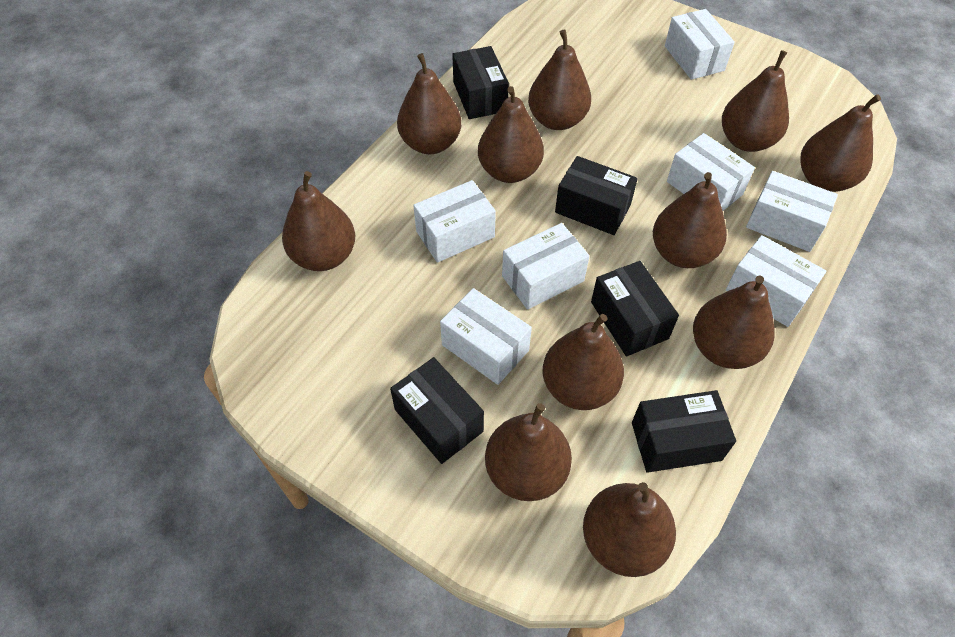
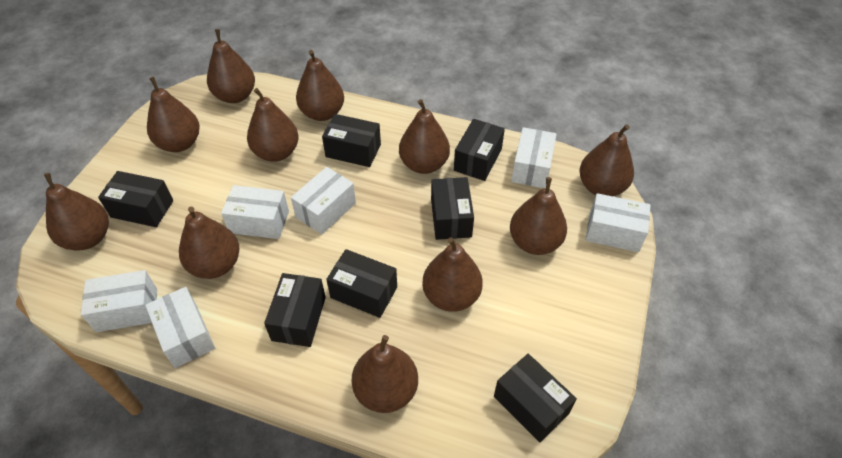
black box: [390,357,484,464] [452,46,509,119] [555,156,638,235] [591,261,679,356] [632,390,736,473] = 5 -> [98,171,173,227] [264,273,326,347] [322,114,381,167] [326,249,397,318] [431,177,474,240] [454,119,505,181] [494,354,577,442] = 7
white box: [413,180,496,263] [440,288,532,385] [502,223,589,310] [665,9,735,80] [667,133,755,211] [726,235,826,327] [746,171,838,252] = 7 -> [81,270,157,332] [145,287,215,368] [221,185,289,239] [291,167,356,235] [511,127,557,188] [586,193,651,252] = 6

